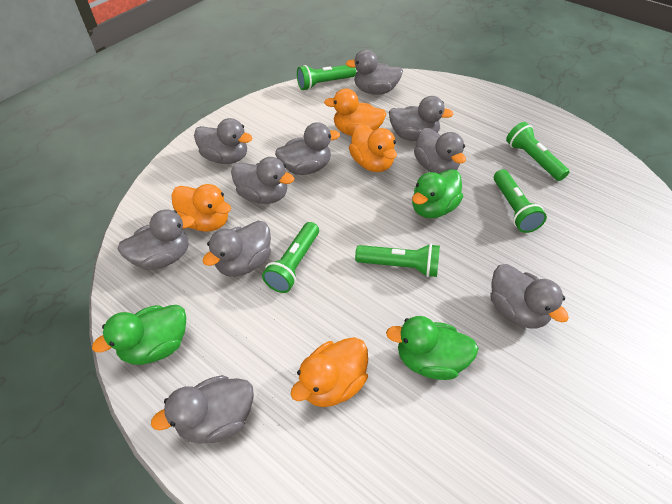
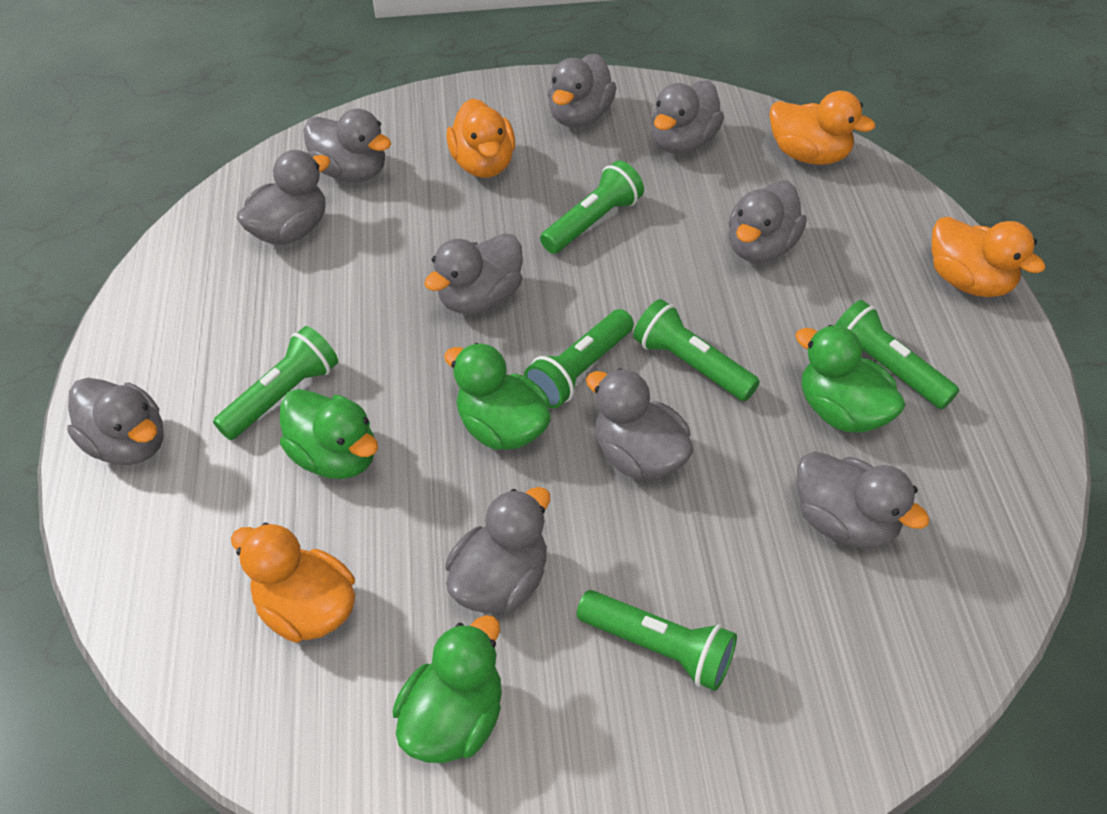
green duck: [92,305,186,365] [386,316,479,380] [412,169,463,218] = 3 -> [280,389,378,479] [393,615,502,763] [444,343,551,450] [795,325,905,433] = 4
green flashlight: [262,222,319,293] [297,65,356,90] [355,244,440,277] [494,169,547,233] [506,122,570,181] = 5 -> [213,326,338,440] [524,309,634,408] [540,161,644,254] [577,590,737,691] [633,299,760,401] [835,300,959,409] = 6

